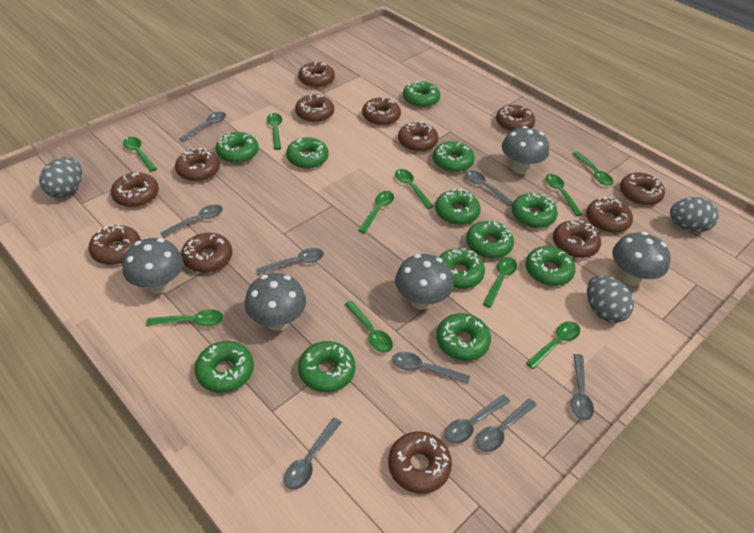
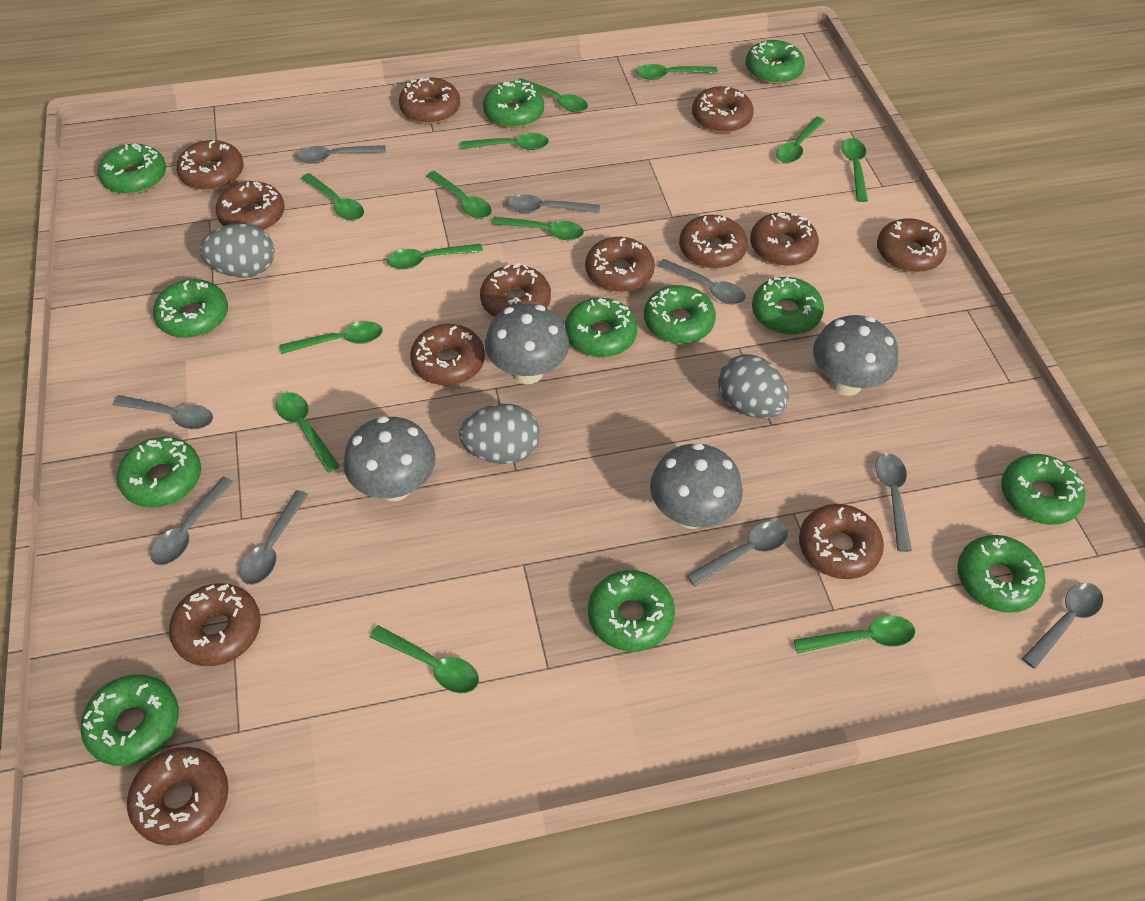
green spoon: [123,137,157,172] [146,309,224,326] [267,113,282,150] [345,300,393,353] [358,191,394,233] [395,169,434,209] [483,257,517,308] [526,321,580,369] [546,174,583,216] [572,151,613,186] = 10 -> [276,392,340,473] [280,321,383,354] [301,173,364,221] [369,625,479,693] [387,243,483,269] [426,171,492,219] [461,133,549,150] [491,216,584,240] [517,78,588,113] [636,64,718,80] [776,117,825,163] [794,616,915,654] [841,138,868,202] = 13
grey mushroom: [122,238,183,294] [245,273,306,331] [395,254,453,310] [502,126,549,174] [612,232,671,286] = 5 -> [343,416,436,501] [485,303,569,384] [650,443,743,529] [813,315,898,396] = 4

